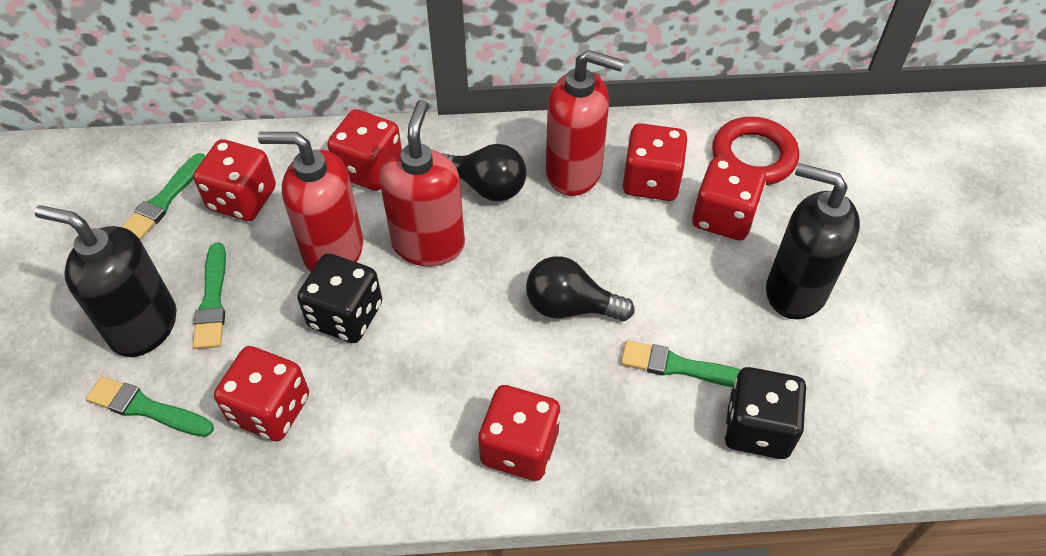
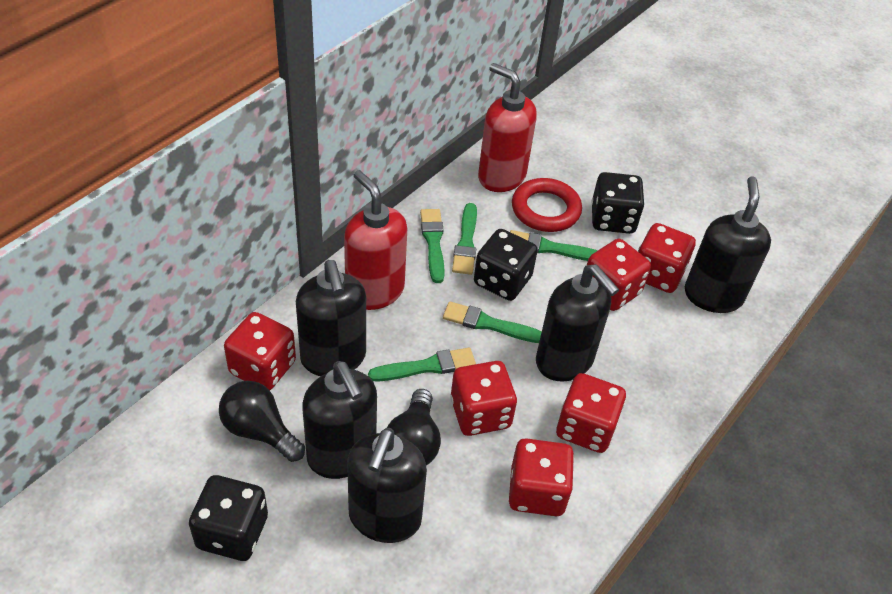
black dice: [297,253,382,343] [724,367,807,459] = 2 -> [189,475,268,561] [474,229,538,301] [591,172,645,234] = 3
black soap dispenser: [34,205,177,357] [766,163,860,319] = 2 -> [296,260,366,376] [302,361,377,479] [347,428,427,543] [536,264,619,382] [685,176,771,313] = 5
green brush: [86,376,214,437] [122,153,205,240] [193,242,226,349] [621,340,741,387] = 4 -> [368,348,476,381] [420,209,444,283] [443,302,542,343] [452,203,477,275] [510,230,598,261] = 5
red soap dispenser: [258,132,363,272] [379,100,465,266] [546,50,624,196] = 3 -> [344,170,407,310] [478,63,537,192] = 2

